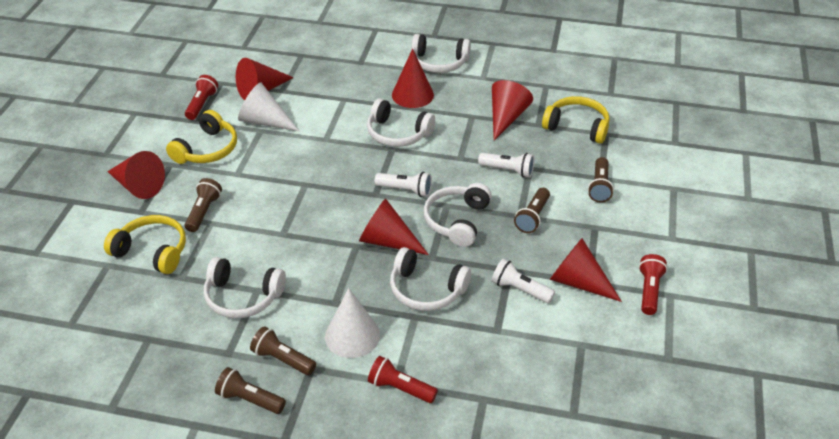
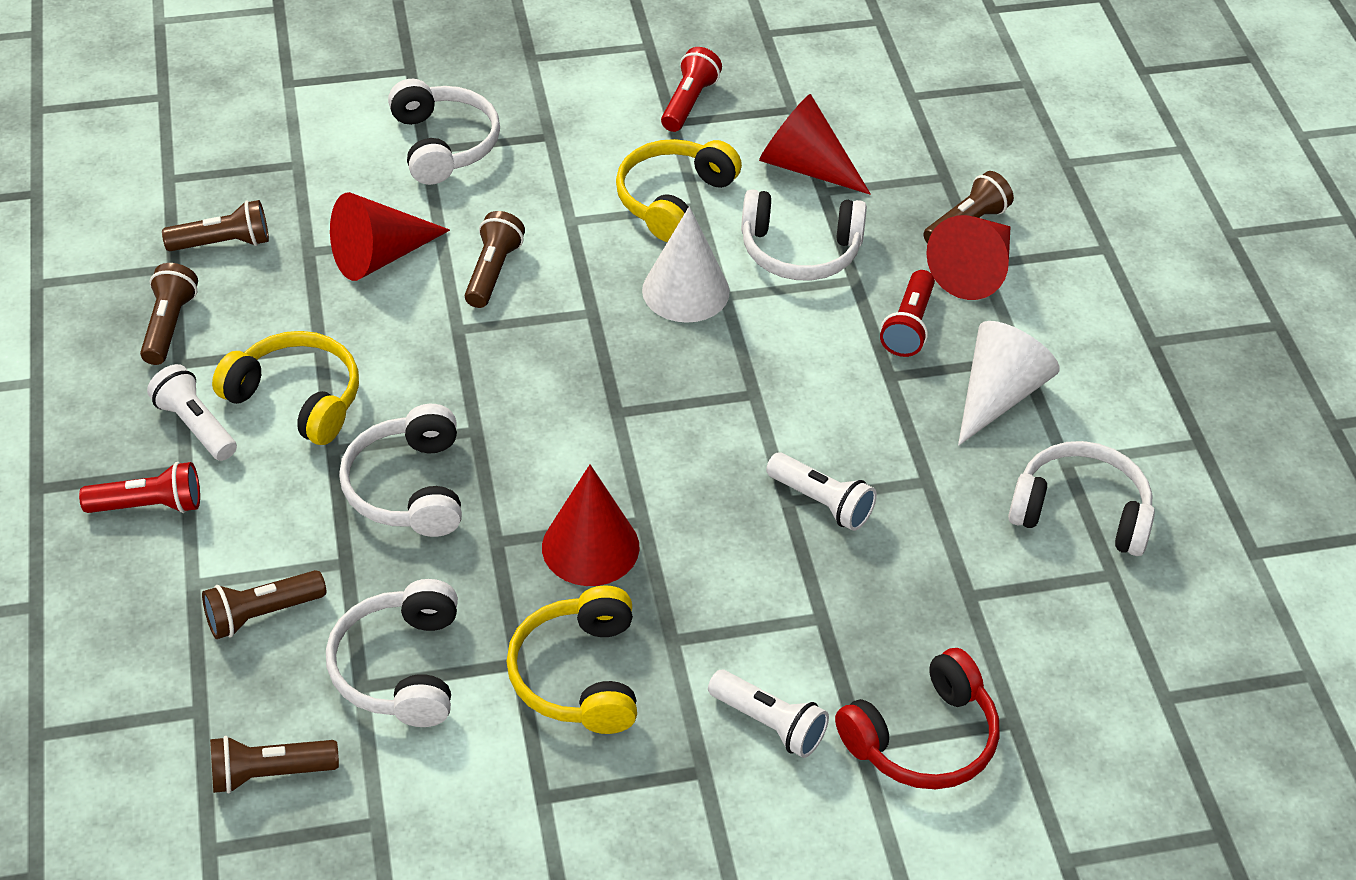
brown flashlight: [185,178,222,232] [215,367,286,414] [250,326,316,375] [514,188,550,233] [588,157,614,203] = 5 -> [140,263,198,365] [162,200,269,251] [202,570,326,639] [210,736,339,794] [465,211,525,308] [923,171,1014,244] = 6
red cone: [107,151,165,199] [236,58,294,100] [359,198,429,255] [392,48,434,108] [492,80,533,140] [550,238,622,302] = 6 -> [330,192,450,281] [542,464,639,586] [759,94,871,195] [926,215,1011,300] = 4
red headphones: none = 0 -> [835,648,999,789] = 1

